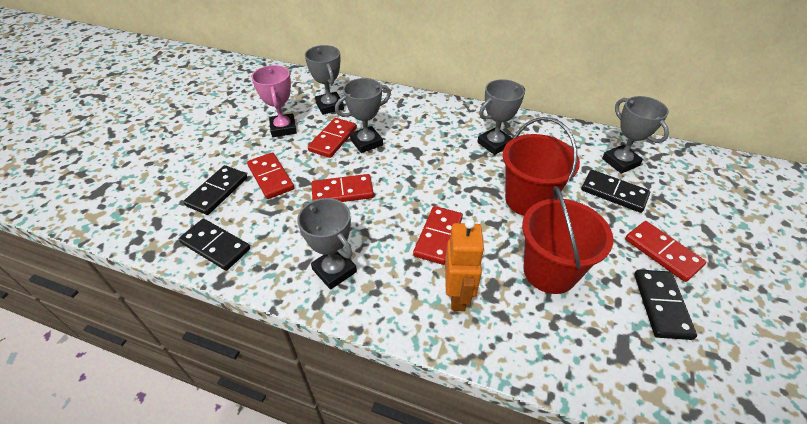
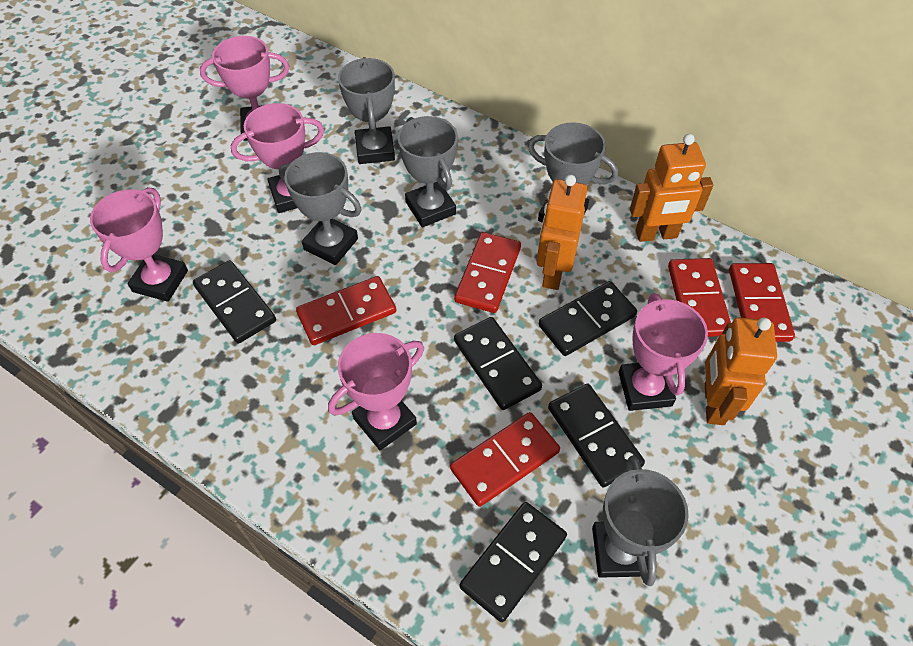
black domino: [179,219,250,271] [183,165,247,215] [581,170,650,213] [634,270,697,340] = 4 -> [193,260,276,344] [454,317,542,410] [460,502,567,622] [539,281,637,356] [548,384,645,488] = 5
orange robot: [445,219,485,311] = 1 -> [536,175,587,290] [630,134,713,242] [705,317,777,425] = 3
pink trophy: [251,65,297,137] = 1 -> [90,187,188,302] [200,36,289,141] [231,103,324,213] [328,333,424,451] [619,293,708,411] = 5
red bucket: [503,117,580,216] [522,186,613,294] = 2 -> none = 0

